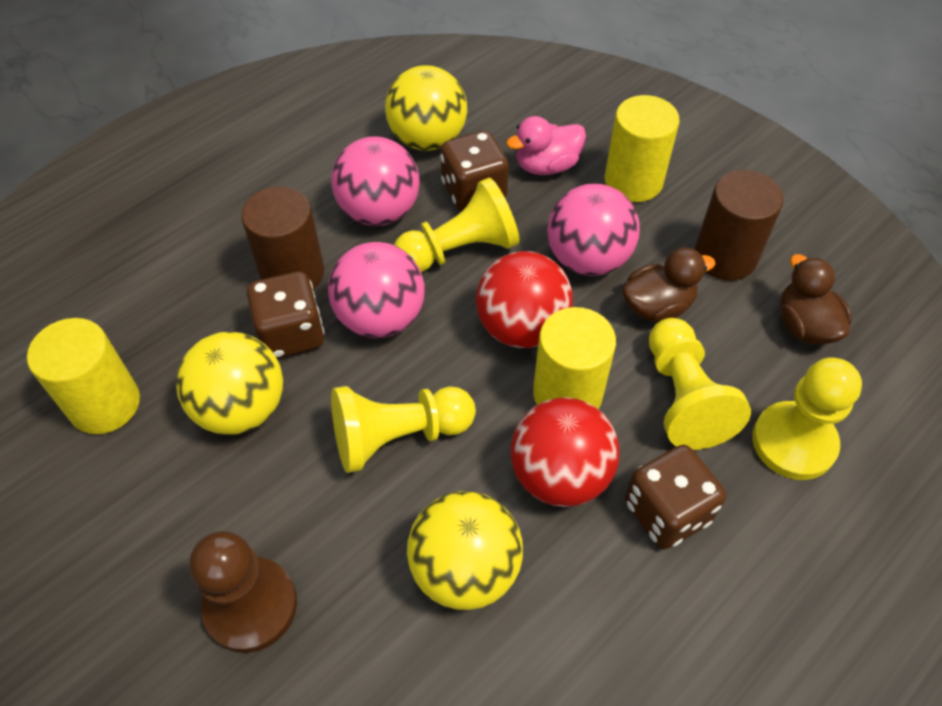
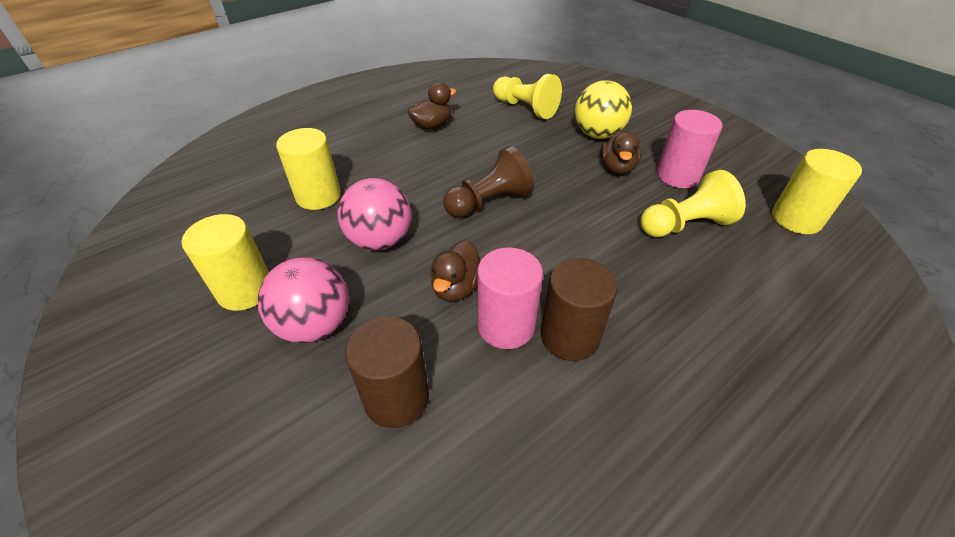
brown dice: [247,271,325,358] [440,131,509,211] [625,445,726,549] = 3 -> none = 0
brown duck: [622,247,716,322] [780,254,852,345] = 2 -> [407,82,456,130] [430,240,480,302] [600,130,641,175] = 3
pink ball: [328,242,425,338] [331,136,420,226] [547,184,640,276] = 3 -> [258,257,349,343] [338,178,411,251] = 2
pink cylinder: none = 0 -> [477,247,543,349] [656,110,722,188] = 2
pink duck: [506,116,586,175] = 1 -> none = 0
red ball: [476,251,573,348] [510,397,620,507] = 2 -> none = 0
yellow ball: [176,332,283,435] [385,65,467,151] [407,491,523,610] = 3 -> [575,80,632,139] = 1
yellow pawn: [331,386,476,473] [394,177,520,273] [649,318,751,450] [752,358,862,480] = 4 -> [493,74,562,119] [641,170,746,237] = 2

